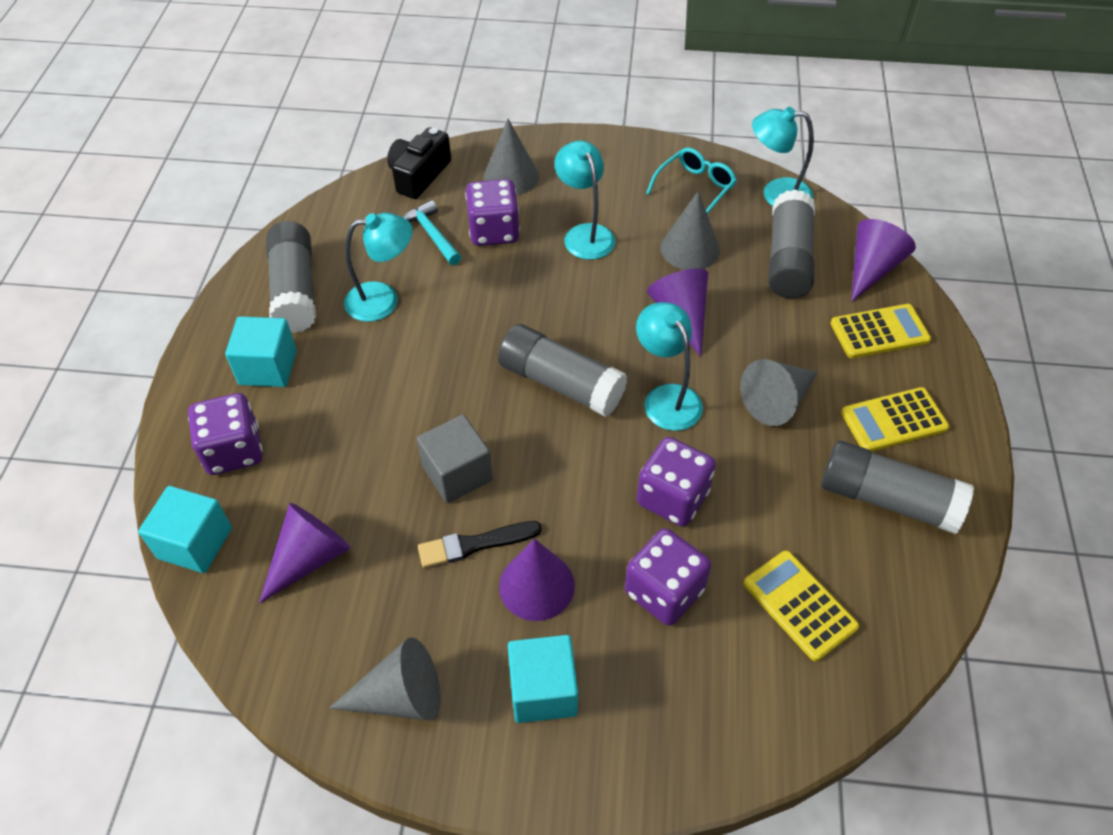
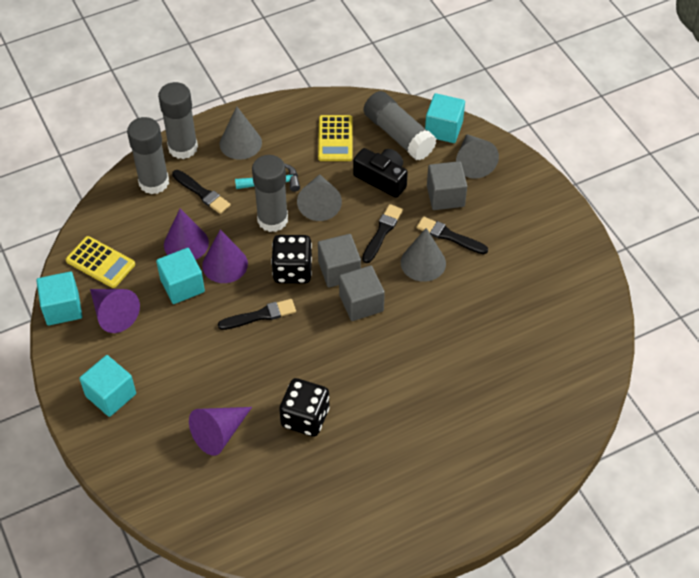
black brush: [418,521,542,568] = 1 -> [172,170,230,214] [218,299,296,330] [362,204,403,263] [416,216,488,254] = 4
black dice: none = 0 -> [271,235,312,284] [279,378,329,437] = 2
grey cube: [417,415,493,503] = 1 -> [318,234,361,288] [339,265,385,321] [427,161,467,210] = 3
purple dice: [188,393,263,475] [465,179,520,246] [625,528,711,626] [637,437,716,527] = 4 -> none = 0
turquoise cube: [138,486,232,573] [225,316,297,387] [508,635,578,723] = 3 -> [36,271,82,325] [79,355,136,417] [156,248,205,304] [425,93,465,143] = 4
turquoise glasses: [646,148,737,214] = 1 -> none = 0
turquoise lamp: [344,213,413,322] [555,141,615,260] [636,302,703,431] [752,107,814,206] = 4 -> none = 0
yellow calculator: [743,551,859,661] [830,304,931,358] [841,387,949,452] = 3 -> [66,236,135,288] [318,115,352,161] = 2

